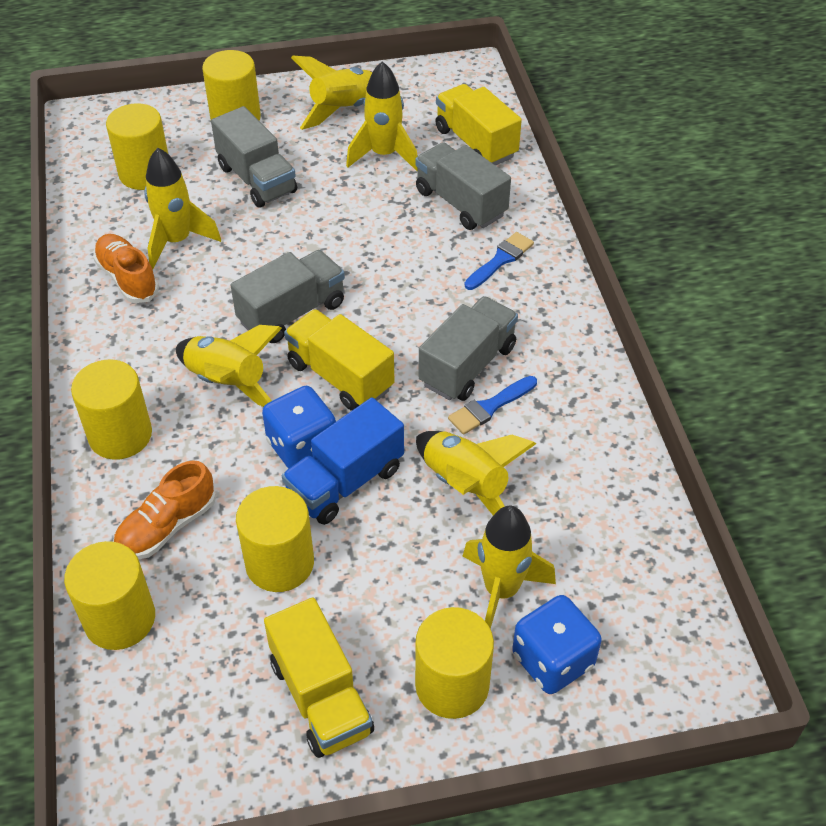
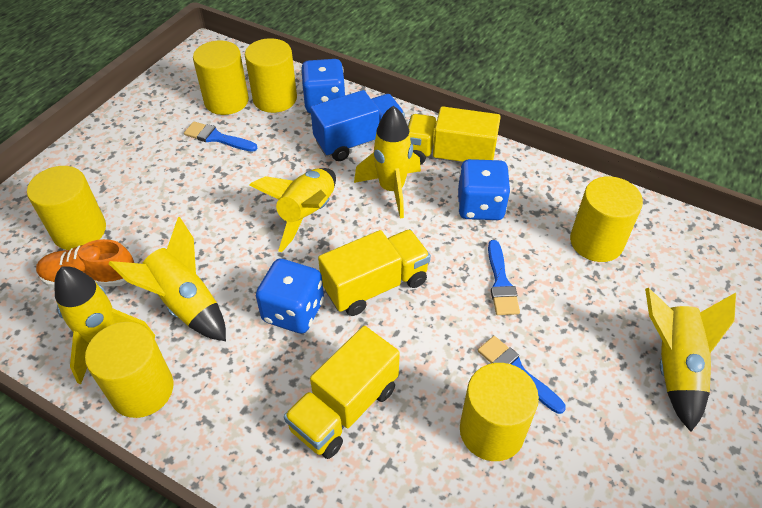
blue brush: [448,376,537,435] [465,232,534,290] = 2 -> [184,121,258,152] [478,336,566,414] [488,240,520,315] = 3
blue dice: [262,386,336,469] [512,595,602,694] = 2 -> [256,259,324,334] [301,59,345,113] [458,159,511,220] = 3
grey truck: [211,106,297,208] [231,250,345,343] [415,142,511,230] [419,296,518,401] = 4 -> none = 0
orange shoe: [93,234,159,303] [113,460,216,559] = 2 -> [36,239,134,288] = 1
yellow rocket: [144,148,221,269] [176,325,282,407] [291,56,372,130] [346,61,418,171] [416,431,536,515] [462,506,556,629] = 6 -> [54,266,155,384] [108,217,226,341] [249,168,336,252] [354,105,421,219] [645,288,736,432] = 5

